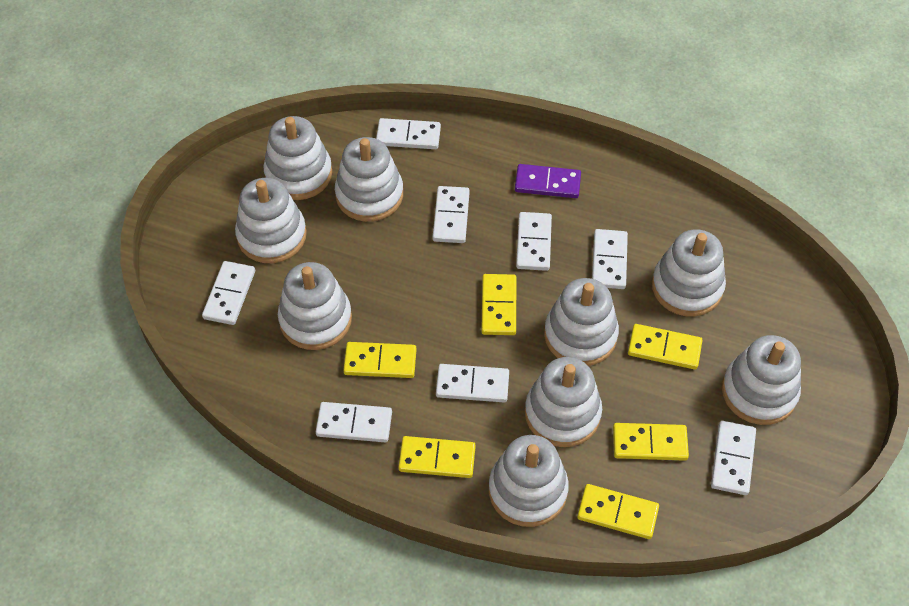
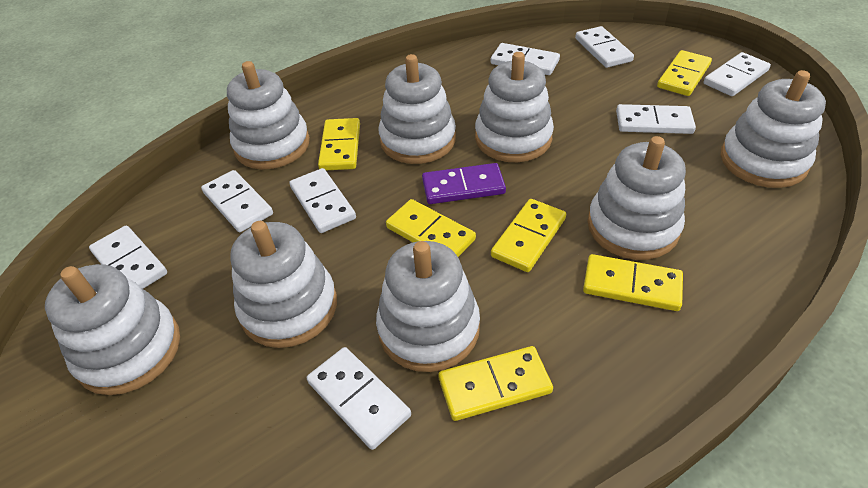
white stacking toy: [235,178,307,263] [263,116,332,200] [278,262,352,350] [335,137,403,222] [489,435,569,527] [525,357,602,447] [544,278,619,366] [652,229,726,317] [722,335,801,425] = 9 -> [45,264,180,395] [227,61,310,169] [230,221,337,348] [376,241,480,372] [378,54,456,164] [475,52,554,162] [588,136,686,260] [720,70,826,188] = 8

